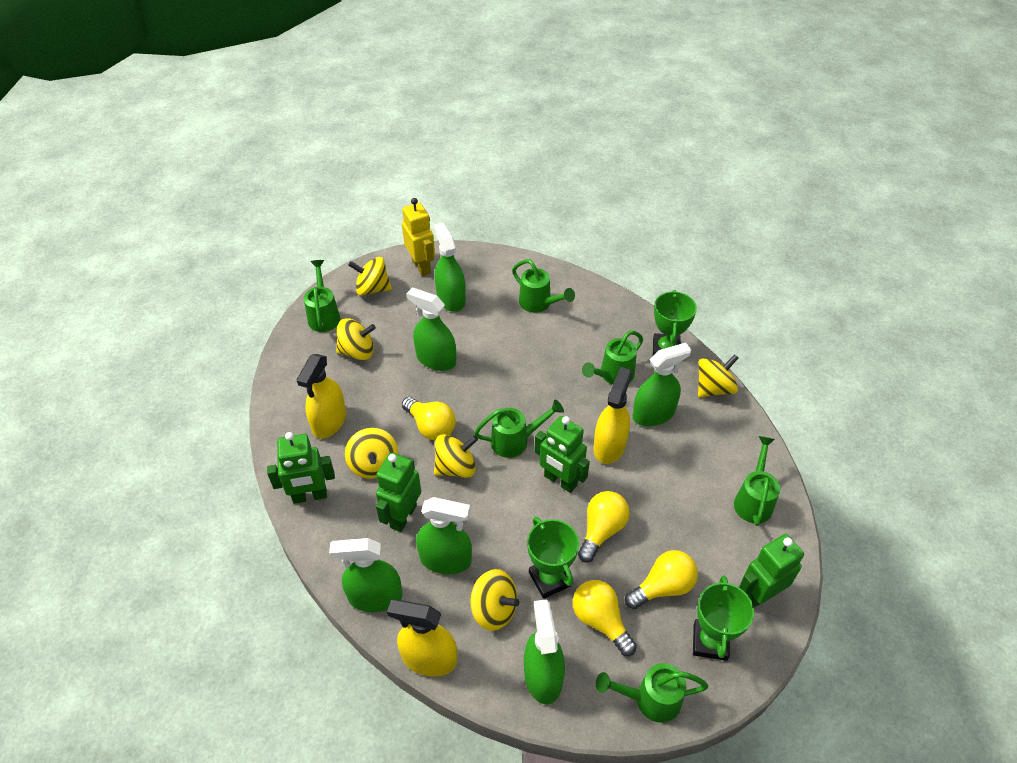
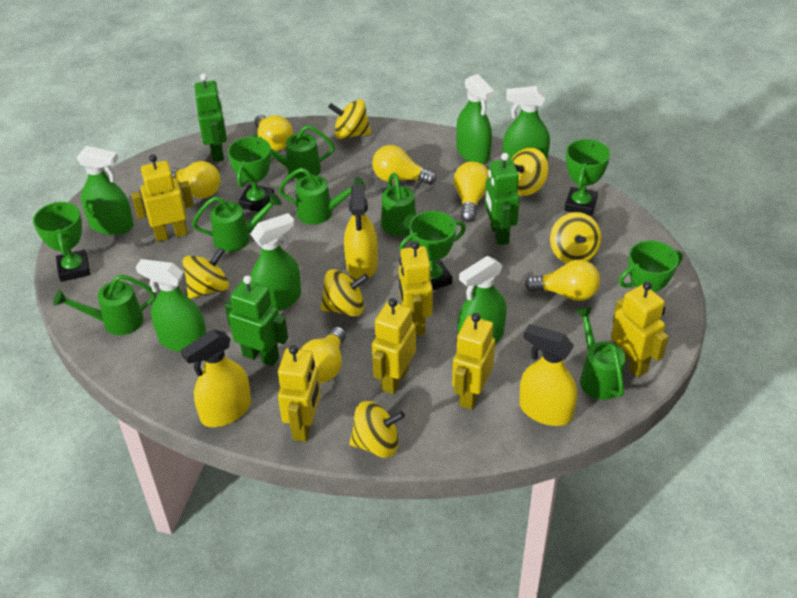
green robot: [267,432,335,504] [376,453,421,532] [534,416,590,493] [739,534,804,608] = 4 -> [194,74,227,162] [225,275,288,366] [485,153,520,245] = 3
green trophy: [527,516,579,599] [653,290,697,355] [693,575,754,661] = 3 -> [33,202,90,282] [228,137,274,212] [399,211,466,290] [564,139,610,216] [619,240,683,315] = 5
yellow light bulb: [402,397,456,441] [573,580,637,656] [578,491,630,563] [625,550,698,609] = 4 -> [170,161,221,198] [255,115,293,151] [301,327,346,383] [372,145,437,185] [453,161,489,222] [525,260,600,301] = 6
yellow robot: [402,198,435,276] = 1 -> [131,154,194,242] [278,345,321,442] [372,298,416,394] [399,241,433,336] [452,313,495,410] [611,281,669,377] = 6

